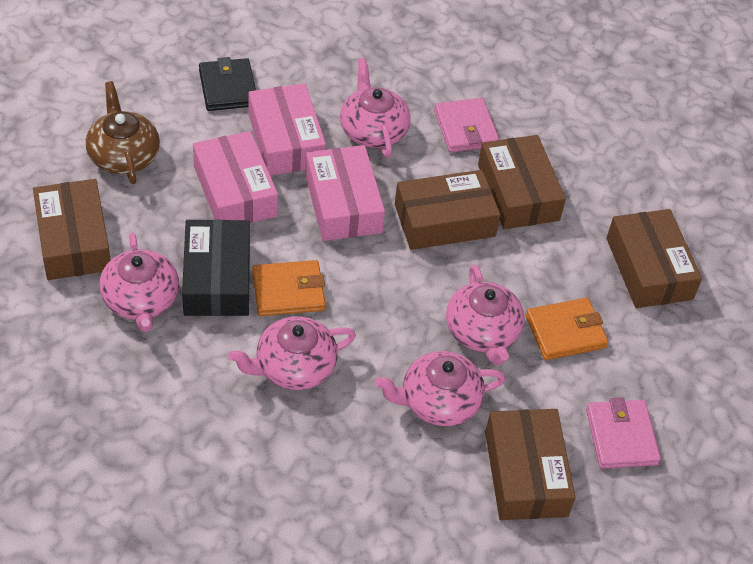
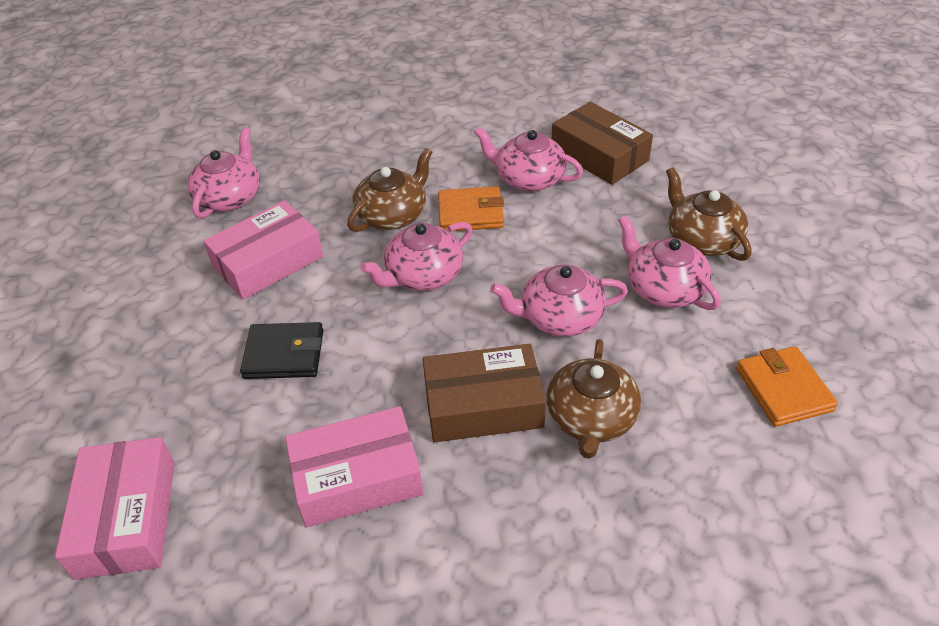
black box: [182,219,250,316] = 1 -> none = 0
brown box: [33,179,111,280] [395,170,500,250] [478,135,566,229] [485,409,575,520] [606,209,702,308] = 5 -> [423,344,546,442] [552,102,653,185] = 2
brown teapot: [86,81,160,184] = 1 -> [347,148,432,232] [546,339,641,459] [666,167,751,261] = 3
pink wallet: [434,98,499,152] [586,397,661,469] = 2 -> none = 0

